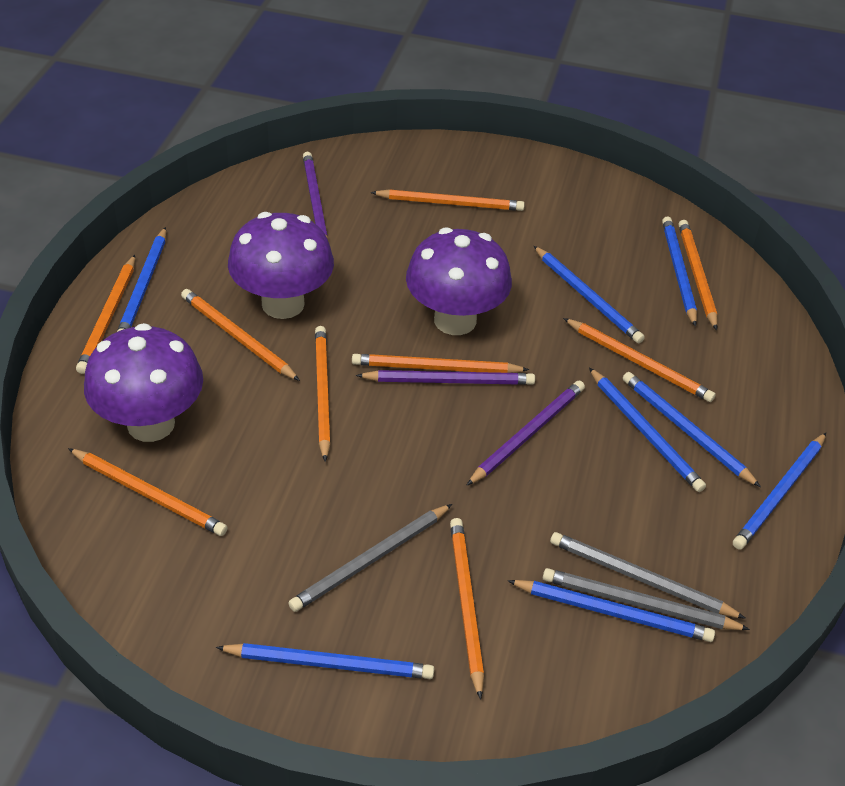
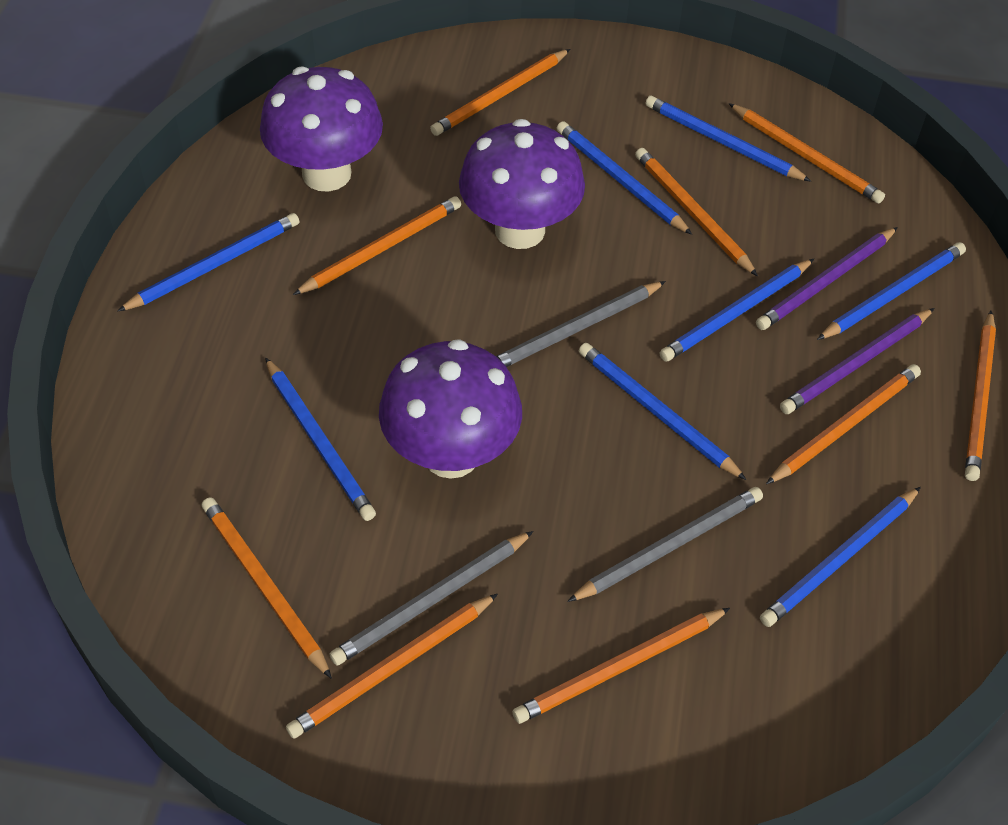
purple pencil: [303,152,328,239] [356,370,535,385] [466,380,585,486] = 3 -> [756,227,898,330] [780,308,934,414] = 2

